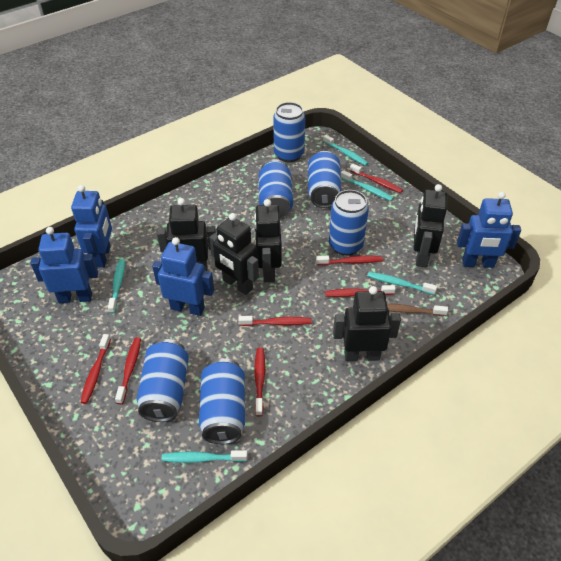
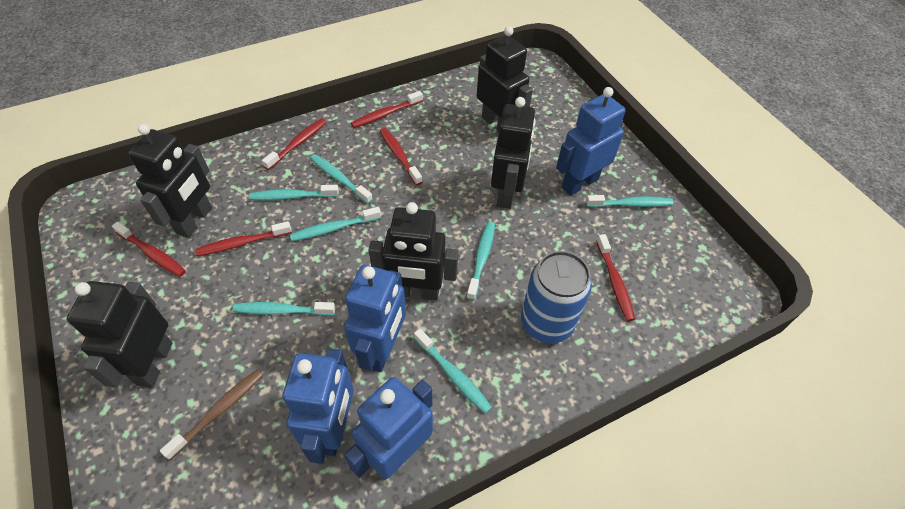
blue can: [137,339,188,422] [199,358,245,444] [259,159,293,217] [273,102,305,162] [308,151,341,208] [329,190,369,256] = 6 -> [521,251,592,343] = 1
red toothbrush: [80,334,111,404] [115,337,141,404] [239,316,312,326] [254,347,265,416] [316,256,383,265] [325,285,396,297] [350,164,403,193] = 7 -> [112,222,186,277] [195,221,292,256] [262,118,326,170] [351,91,423,128] [380,128,422,185] [596,234,635,321] = 6
turquoise toothbrush: [108,259,125,314] [161,450,248,463] [323,135,368,166] [341,170,393,201] [367,272,437,295] = 5 -> [233,302,335,316] [249,185,339,200] [290,207,381,241] [310,154,373,204] [414,329,492,414] [466,222,495,300] [586,195,674,208] = 7

